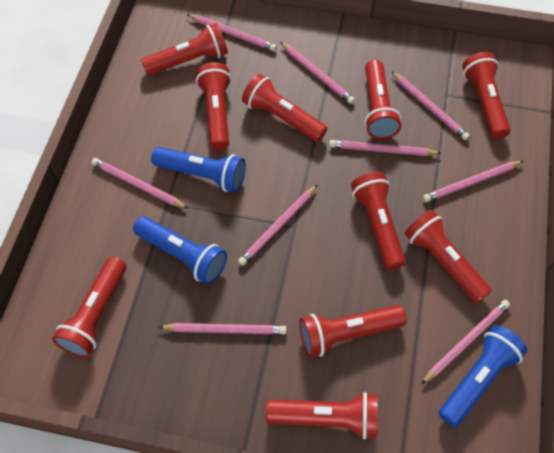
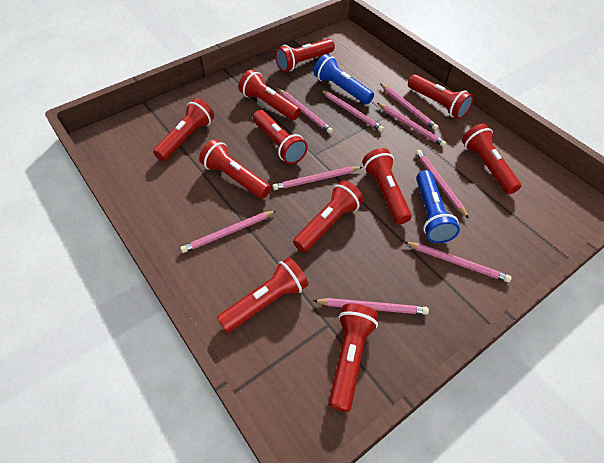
blue flashlight: [133,216,227,284] [151,147,246,193] [439,325,528,428] = 3 -> [314,54,374,104] [416,170,460,243] = 2
red flashlight: [52,257,126,358] [141,23,228,76] [196,62,231,151] [242,74,327,142] [266,392,378,439] [299,305,407,357] [351,172,406,270] [365,59,401,139] [405,210,492,303] [462,52,510,139] = 10 -> [153,98,214,161] [199,139,271,199] [217,257,308,333] [239,70,301,120] [253,110,308,164] [275,39,335,72] [293,180,363,252] [329,303,378,412] [362,148,412,224] [408,74,474,119] [462,124,521,194] = 11

